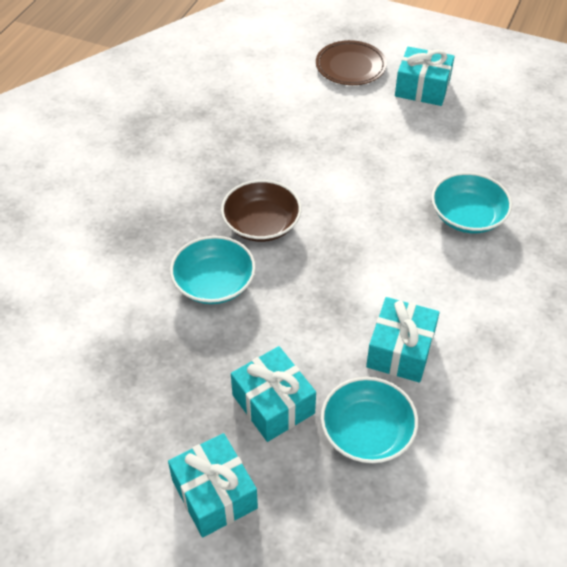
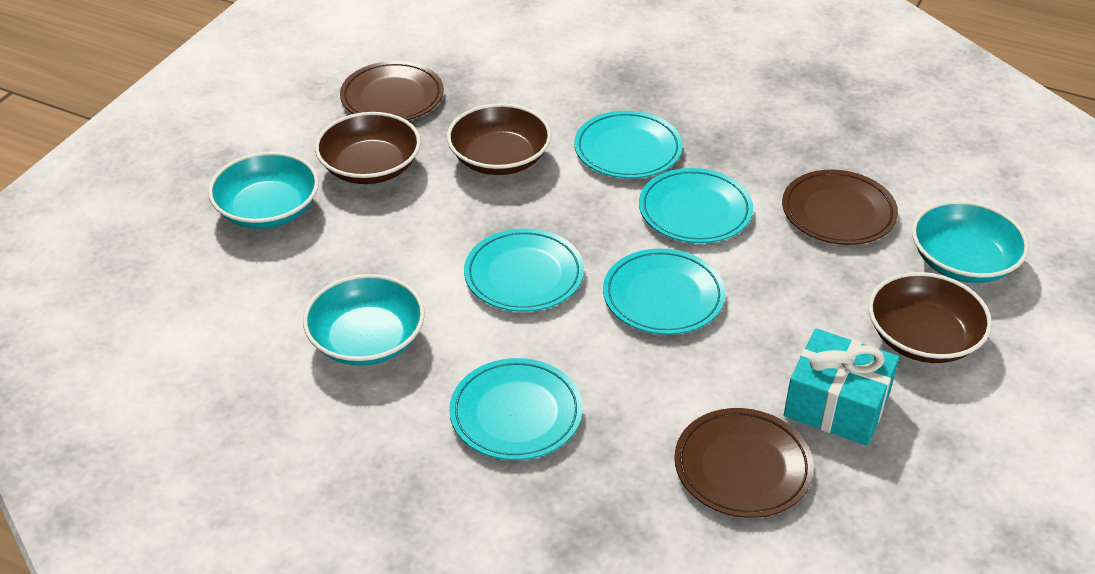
brown bowl: [221,180,302,242] = 1 -> [315,112,421,184] [447,103,551,175] [868,272,992,363] = 3
brown plate: [316,40,387,85] = 1 -> [340,61,444,121] [674,408,814,518] [782,170,898,245] = 3
turquoise gift: [168,433,258,537] [231,346,316,442] [366,297,440,383] [395,47,455,106] = 4 -> [784,329,899,446] = 1
turquoise plate: none = 0 -> [449,358,583,460] [464,228,584,312] [574,111,683,179] [603,248,725,335] [639,168,753,243] = 5

